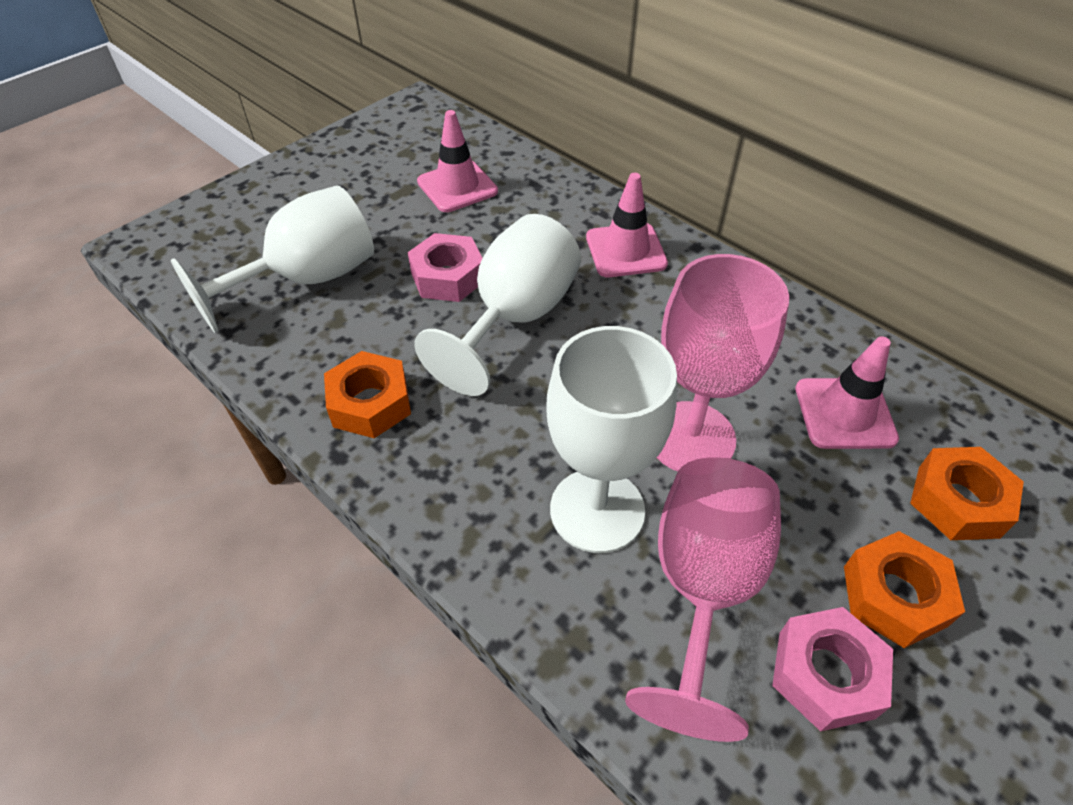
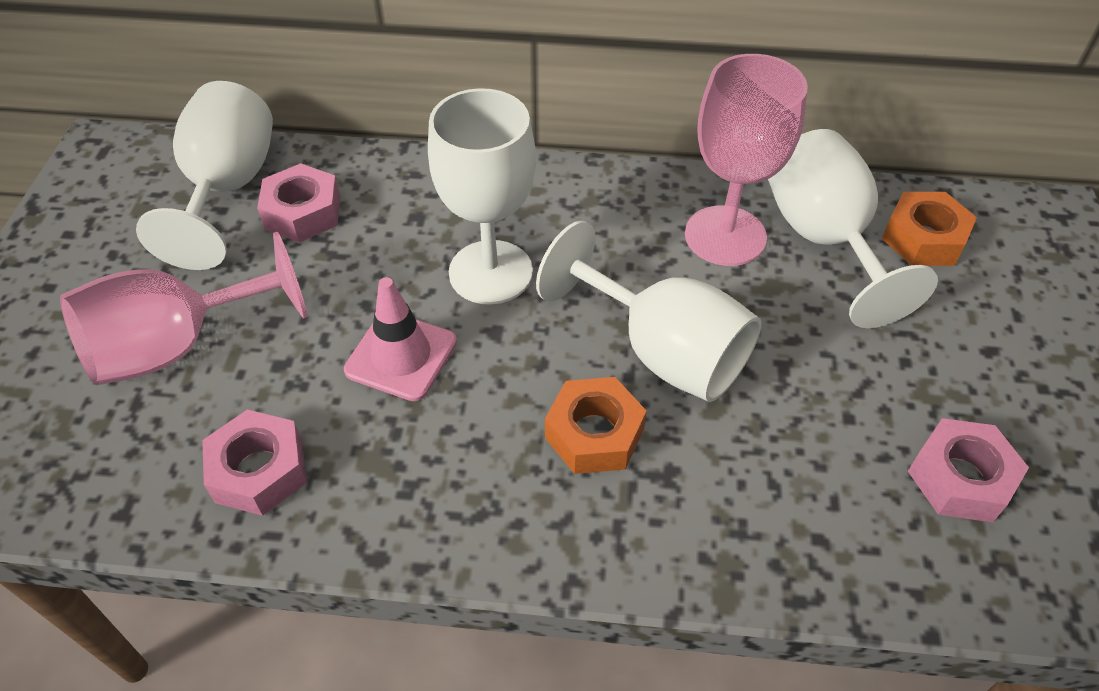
orange nut: [324,351,411,438] [844,531,965,648] [910,447,1024,540] = 3 -> [545,377,647,474] [882,192,977,266] = 2
pink nut: [408,233,482,302] [772,607,893,732] = 2 -> [202,410,307,516] [257,163,340,242] [908,418,1029,522] = 3
pink traffic cone: [417,110,498,212] [586,173,668,277] [796,336,899,449] = 3 -> [344,277,457,401] = 1
white goblet: [171,186,374,333] [414,214,581,396] [547,326,677,553] = 3 -> [136,81,273,270] [428,88,536,305] [536,221,761,402] [768,129,938,328] = 4

